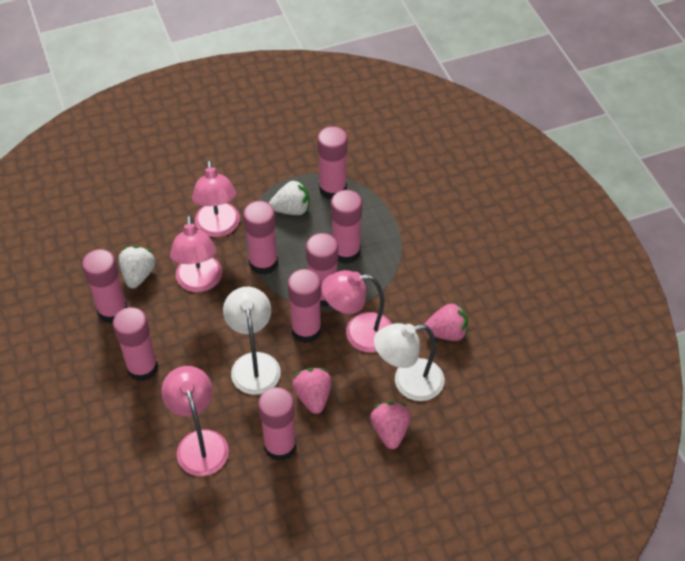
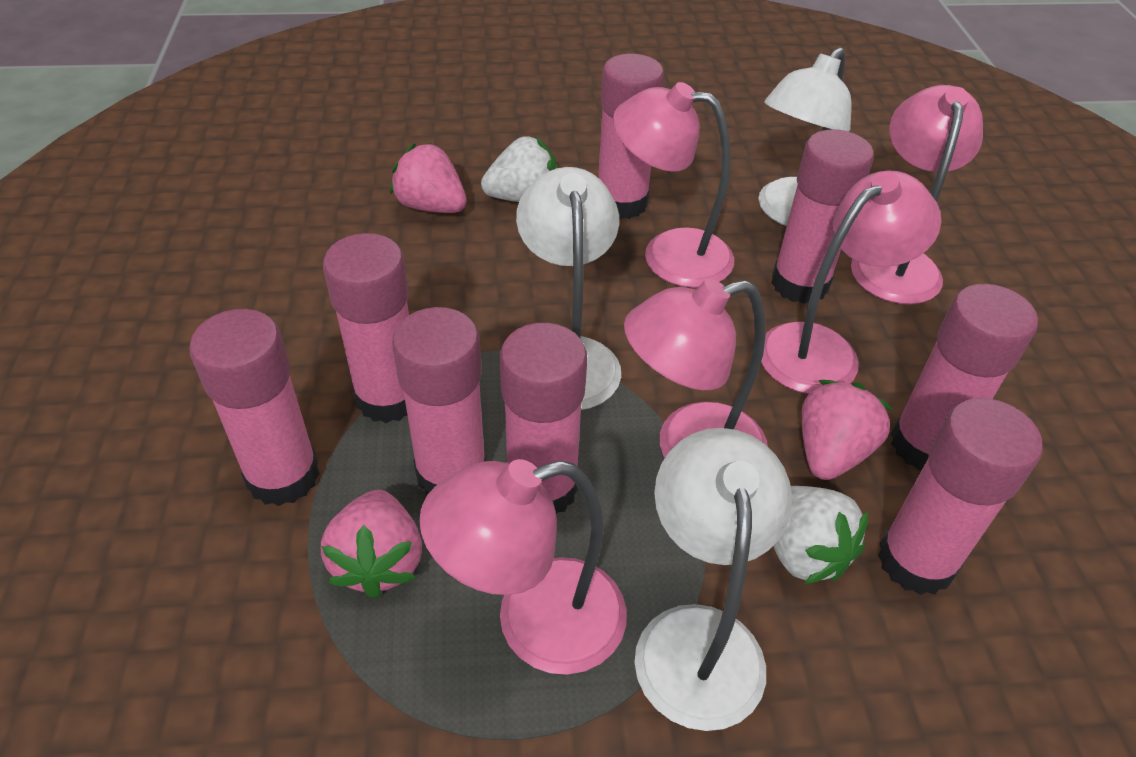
pink lamp: [161,366,229,476] [170,215,222,292] [192,160,240,237] [322,270,392,352] = 4 -> [419,459,627,675] [613,82,734,288] [624,279,768,458] [761,170,941,394] [851,85,983,304] = 5
white lamp: [223,287,281,395] [374,323,445,401] = 2 -> [516,167,621,410] [635,428,792,731] [758,47,852,226] = 3

